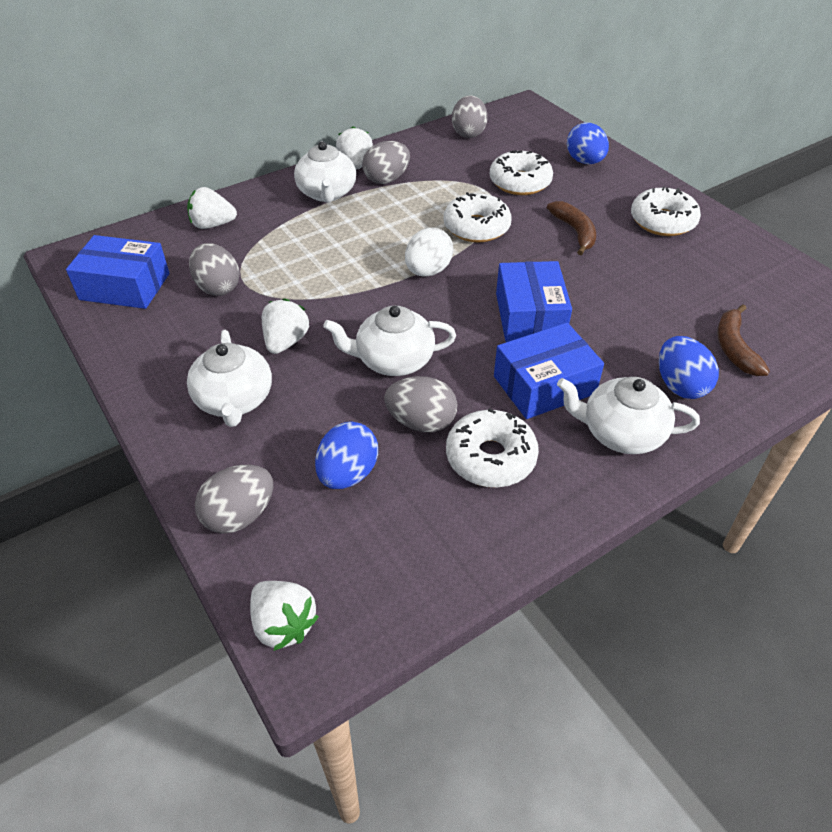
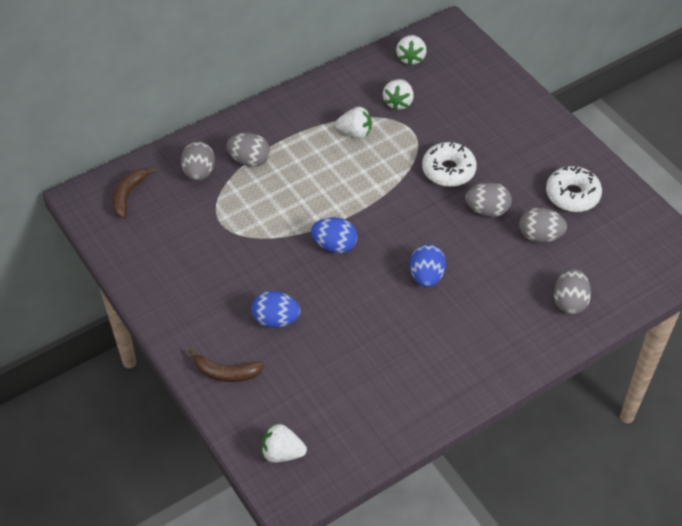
blue box: [66,235,170,309] [494,323,604,419] [496,261,572,342] = 3 -> none = 0
white donut: [444,192,512,242] [446,408,539,488] [490,150,553,195] [631,186,701,236] = 4 -> [422,142,477,187] [546,166,602,212] = 2
white egg: [405,227,453,277] = 1 -> none = 0
white teapot: [187,330,272,427] [294,141,356,203] [323,306,456,376] [557,377,700,454] = 4 -> none = 0

